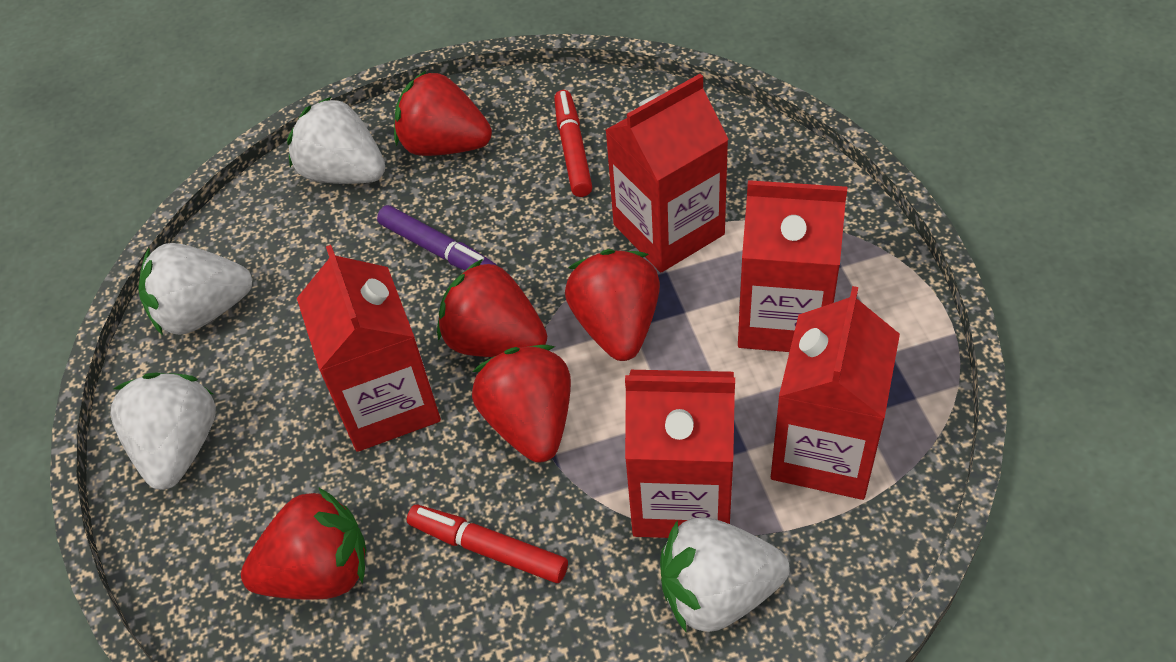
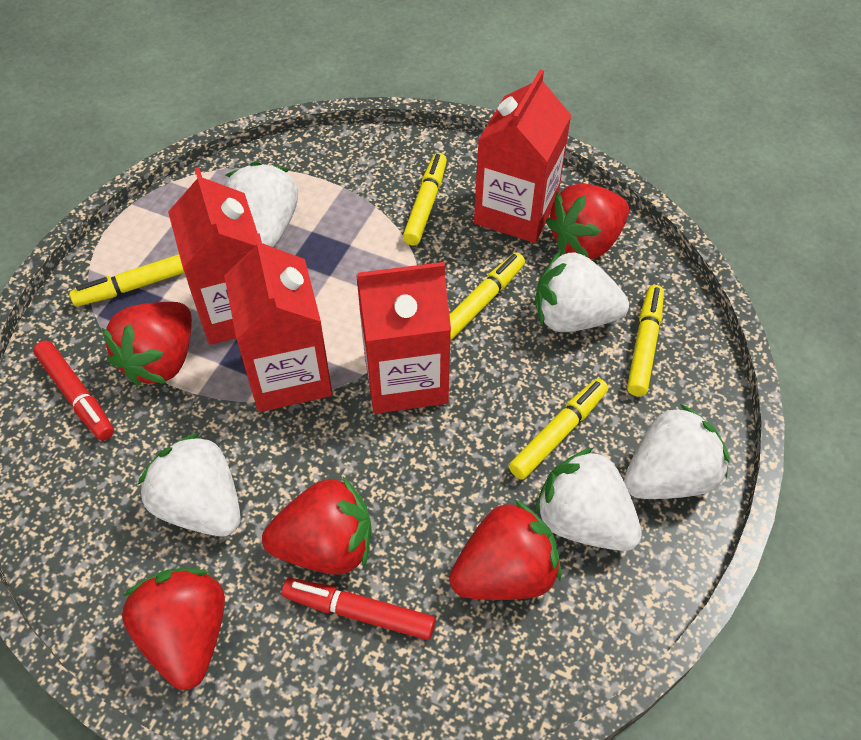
purple marker: [377,205,496,271] = 1 -> none = 0
red carton: [297,245,441,452] [605,74,729,272] [625,370,735,538] [738,180,847,352] [771,286,900,500] = 5 -> [168,167,258,345] [224,233,332,412] [356,262,451,414] [474,70,571,243] = 4
white strawberry: [111,372,216,490] [138,243,252,335] [287,96,385,184] [660,517,790,632] = 4 -> [138,433,241,537] [224,162,298,247] [535,447,642,551] [536,250,629,332] [624,404,730,499] = 5
yellow marker: none = 0 -> [69,254,185,307] [403,153,447,246] [449,253,525,341] [509,378,608,480] [627,285,664,396] = 5

